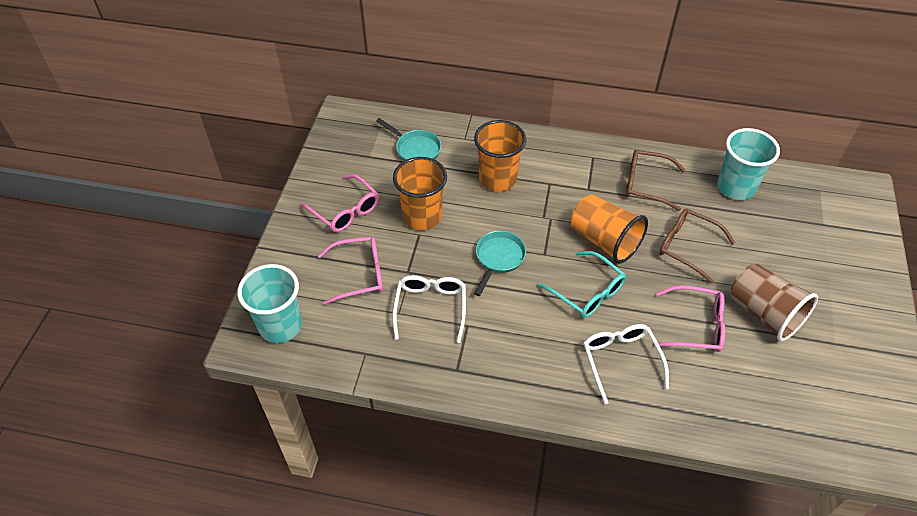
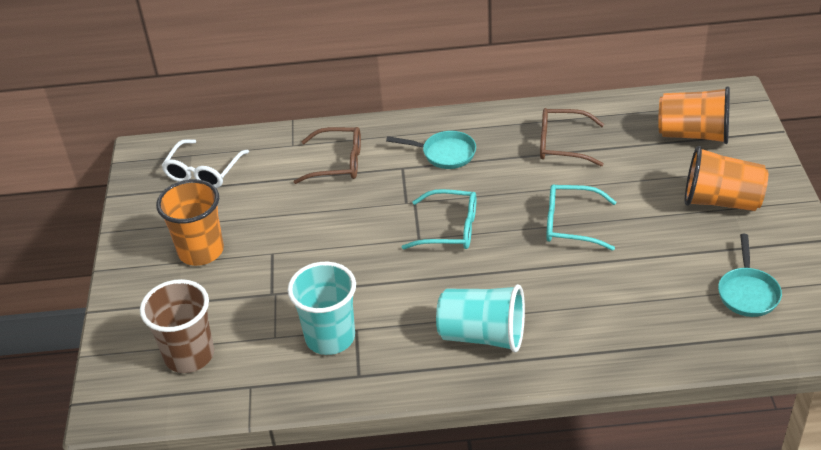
pink glasses: [301,174,379,232] [318,237,383,305] [656,285,725,352] = 3 -> none = 0
turquoise glasses: [538,251,626,318] = 1 -> [402,189,476,249] [546,184,616,251] = 2
white glasses: [392,275,466,343] [583,324,669,404] = 2 -> [161,139,249,188] = 1

